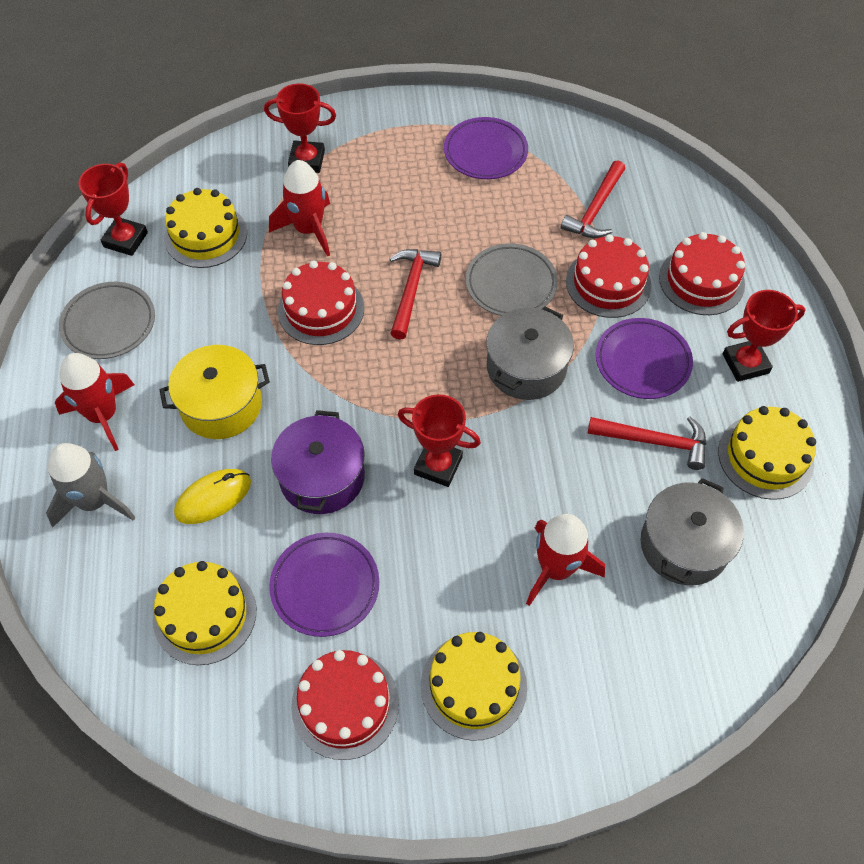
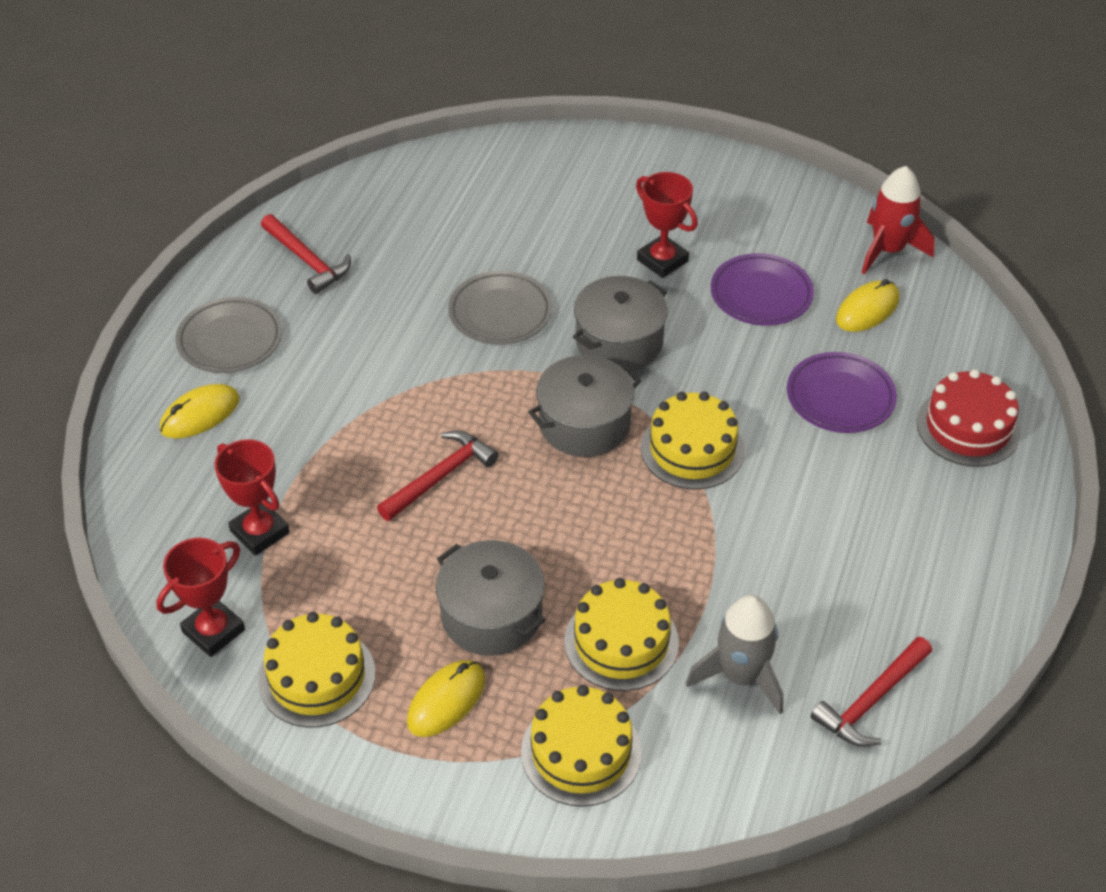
grey pot: [486,307,574,400] [640,478,744,585] = 2 -> [436,540,545,656] [528,355,641,457] [573,276,668,371] = 3
purple plate: [269,533,379,637] [444,117,528,179] [596,318,693,399] = 3 -> [711,253,814,326] [787,352,897,433] = 2
purple pot: [271,410,365,514] = 1 -> none = 0
red cake: [278,260,364,345] [291,650,399,760] [566,234,651,318] [659,232,745,315] = 4 -> [916,369,1021,467] = 1
red rocket: [55,353,135,451] [269,160,330,257] [526,514,605,606] = 3 -> [861,166,935,274] = 1
red trophy: [78,162,148,256] [264,84,336,173] [398,394,481,487] [723,290,806,382] = 4 -> [156,538,245,657] [214,439,290,556] [636,172,698,278] = 3
yellow mouse: [174,469,251,524] = 1 -> [160,384,240,439] [407,660,485,737] [836,279,900,332] = 3
yellow pot: [160,345,270,439] = 1 -> none = 0

